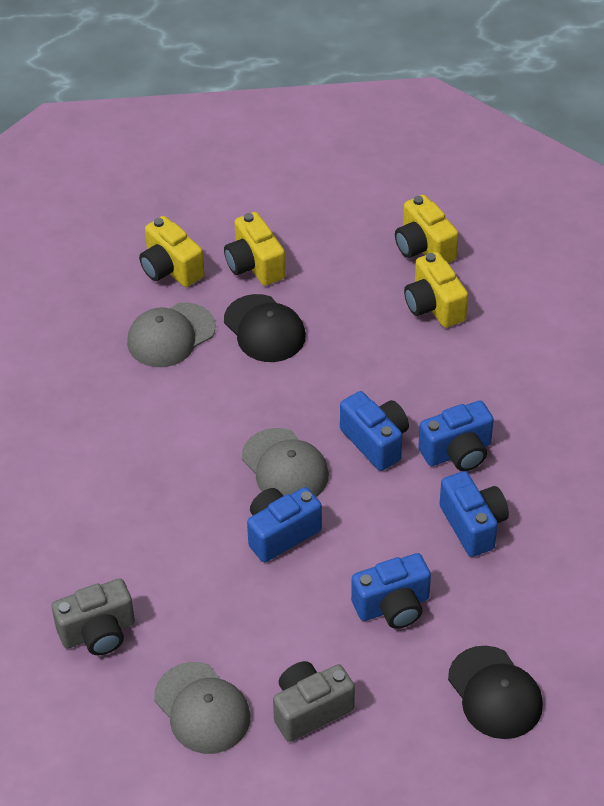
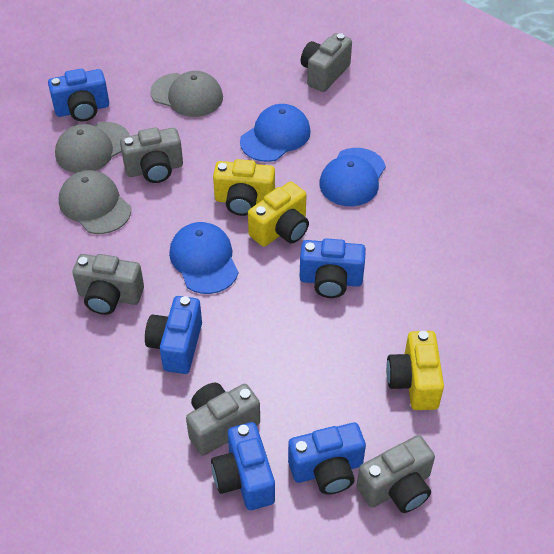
black cap: [224,294,306,362] [448,646,543,739] = 2 -> none = 0
blue cap: none = 0 -> [169,222,239,294] [240,104,311,162] [319,148,386,206] = 3
grey camera: [52,579,135,655] [273,661,355,742] = 2 -> [72,254,144,315] [120,127,183,183] [186,383,260,456] [301,33,352,92] [357,435,435,513] = 5
yellow camera: [139,216,204,287] [224,212,285,286] [395,195,458,263] [404,252,468,328] = 4 -> [213,159,275,216] [248,182,309,247] [386,331,444,410] = 3

